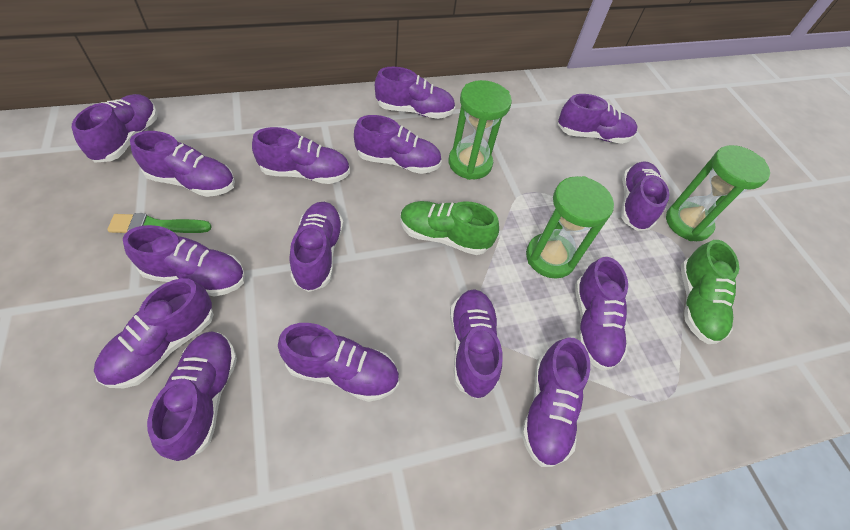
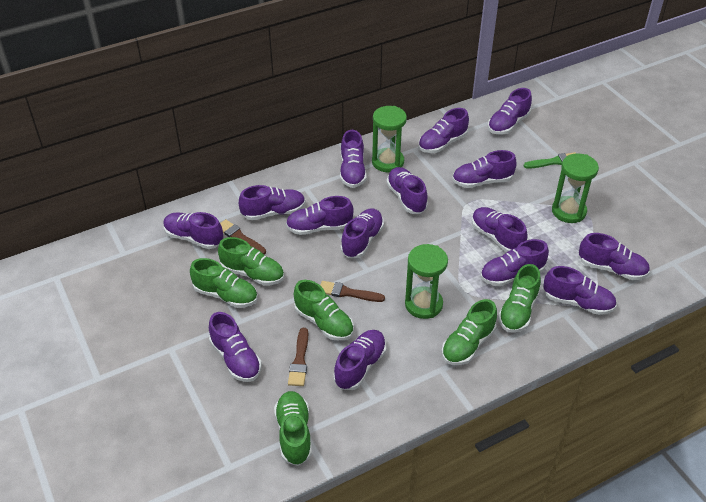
brown brush: none = 0 -> [220,219,266,255] [288,328,308,386] [320,281,385,302] = 3
green shoe: [400,201,499,255] [681,240,739,344] = 2 -> [190,258,258,308] [218,237,284,286] [274,391,312,466] [294,280,354,341] [442,299,497,365] [498,264,541,333] = 6

